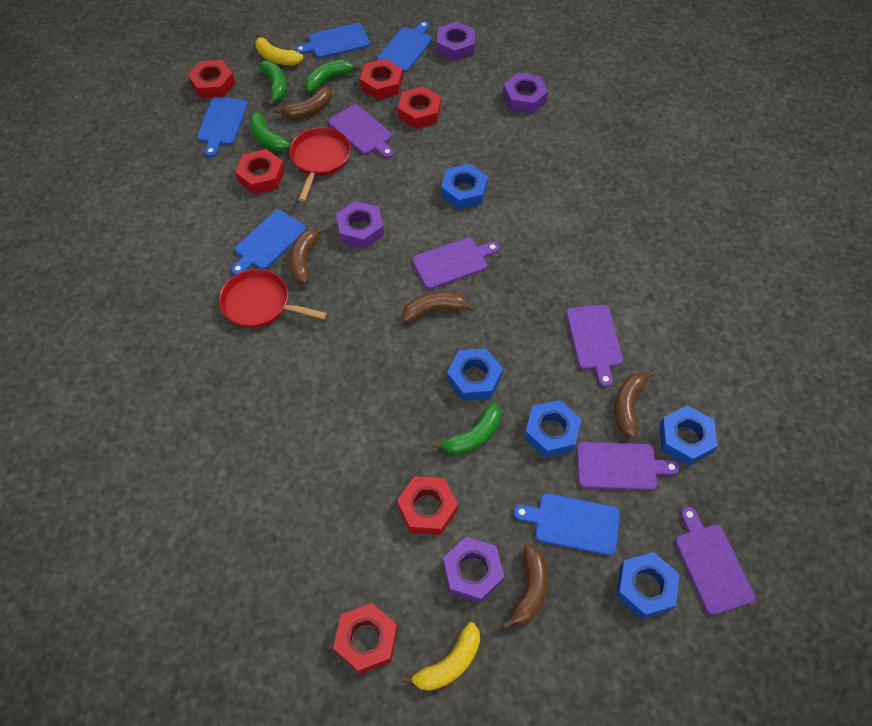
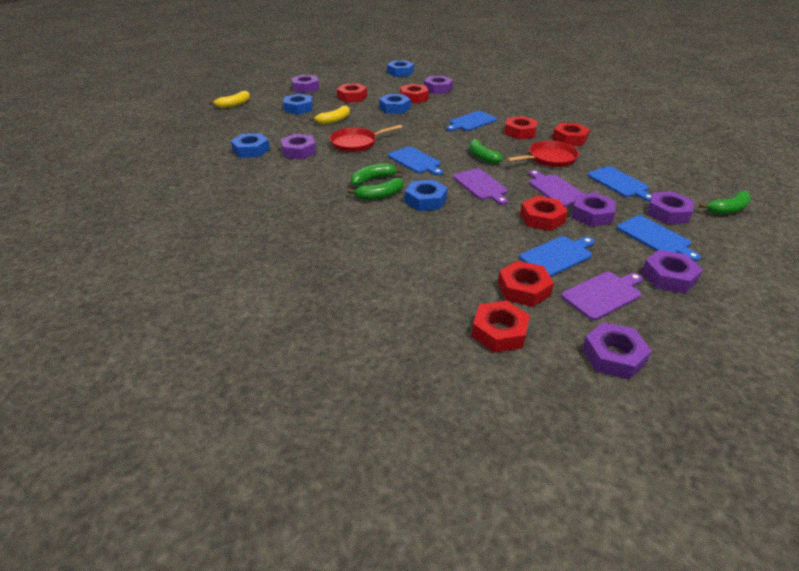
brown banana: [274,86,332,119] [289,226,325,284] [403,291,476,323] [502,545,548,630] [614,371,654,438] = 5 -> none = 0
purple cutting board: [328,104,394,158] [412,237,499,289] [566,304,623,387] [577,442,680,490] [675,507,755,615] = 5 -> [453,168,508,205] [529,170,584,207] [561,272,643,320] = 3
purple nut: [336,201,384,249] [437,22,475,61] [443,537,504,603] [503,73,548,114] = 4 -> [280,134,316,159] [291,75,319,93] [424,76,453,94] [571,193,616,227] [582,322,652,380] [642,250,703,294] [647,192,694,224] = 7
red nut: [188,60,235,99] [235,149,285,194] [333,603,398,674] [360,59,403,100] [397,476,458,535] [398,86,441,129] = 6 -> [337,83,367,102] [400,84,429,104] [472,301,530,353] [498,261,554,307] [504,116,538,140] [520,196,568,231] [552,123,590,146] = 7

